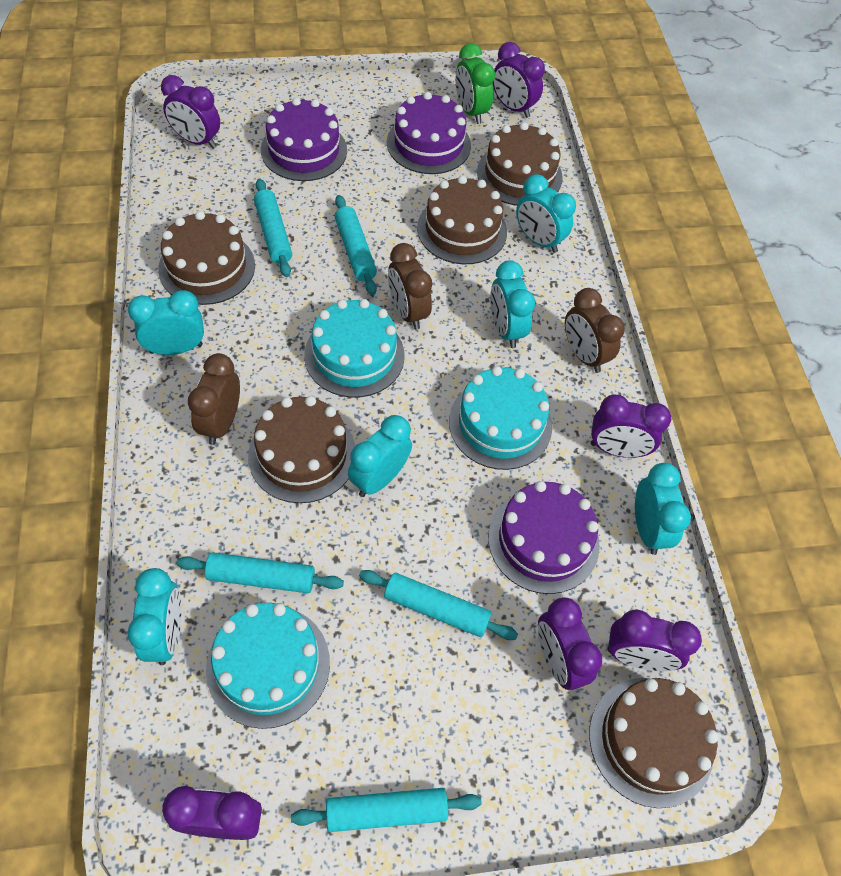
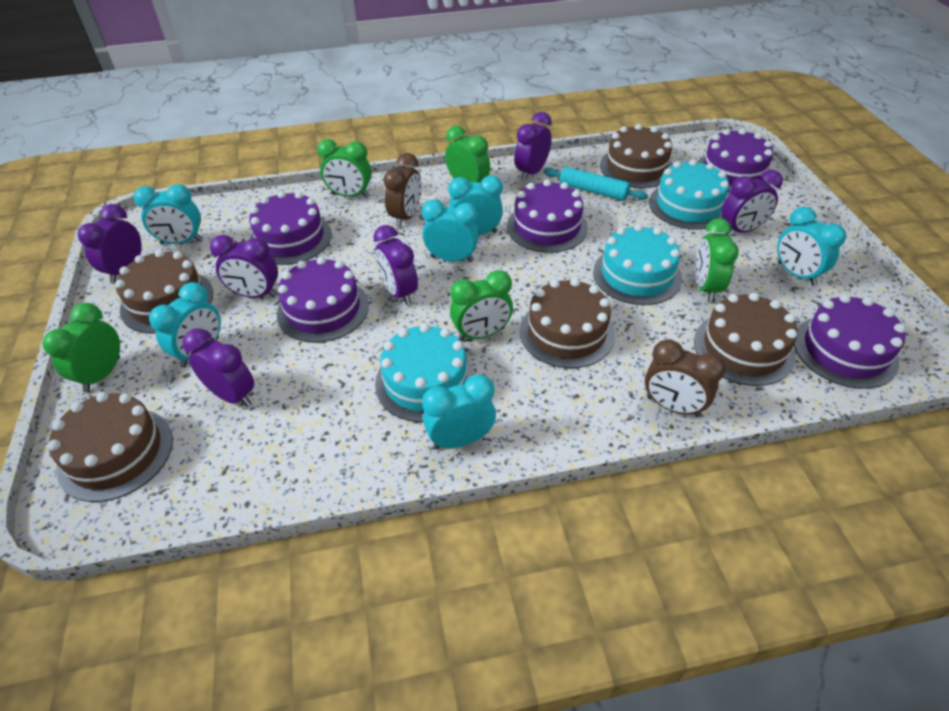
brown clock: [188,353,240,445] [388,243,432,330] [565,288,625,373] = 3 -> [383,153,422,227] [645,339,725,417] = 2
green clock: [455,43,495,124] = 1 -> [42,303,120,392] [317,139,372,198] [445,126,490,183] [450,270,513,341] [696,218,739,302] = 5
purple cake: [261,98,347,181] [387,92,471,174] [488,481,600,594] = 3 -> [249,191,332,265] [277,257,369,343] [507,179,588,253] [697,128,773,192] [794,294,906,389] = 5
turquoise rolling pin: [177,552,344,593] [254,178,292,277] [291,788,482,832] [335,195,377,295] [359,570,518,640] = 5 -> [543,167,648,201] = 1

